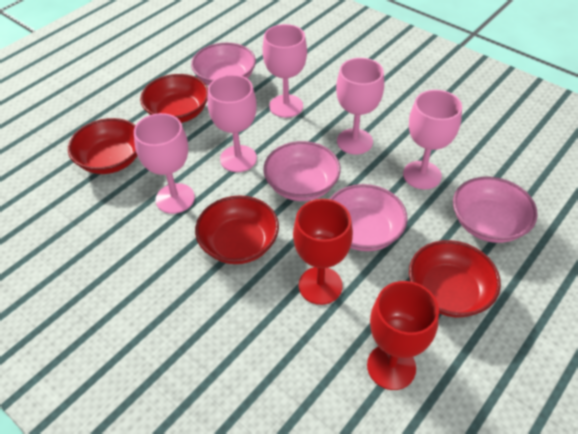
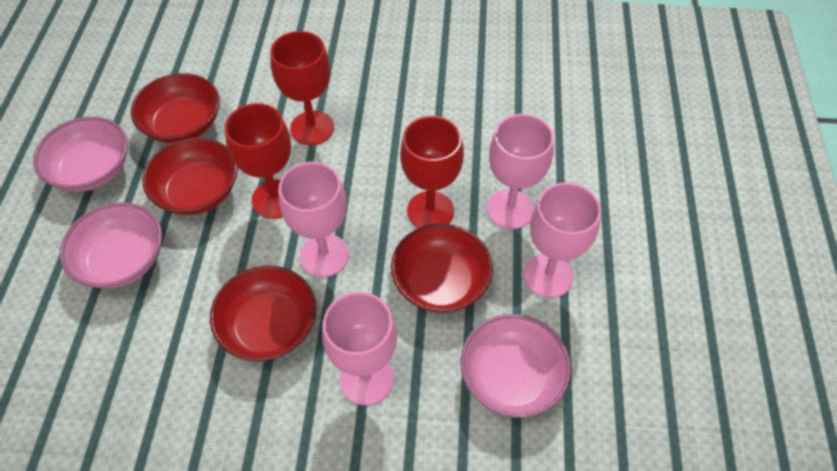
pink bowl: [191,43,256,86] [263,141,341,201] [330,184,408,251] [453,177,538,243] = 4 -> [33,117,128,192] [60,202,162,289] [460,314,571,418] = 3
pink goblet: [134,113,195,214] [207,75,257,172] [263,24,307,118] [336,58,384,154] [403,90,462,189] = 5 -> [279,162,349,277] [322,292,397,405] [487,114,554,229] [523,183,601,298] = 4
red goblet: [293,199,353,305] [367,281,439,390] = 2 -> [225,103,291,219] [270,31,334,145] [400,116,464,228] = 3

